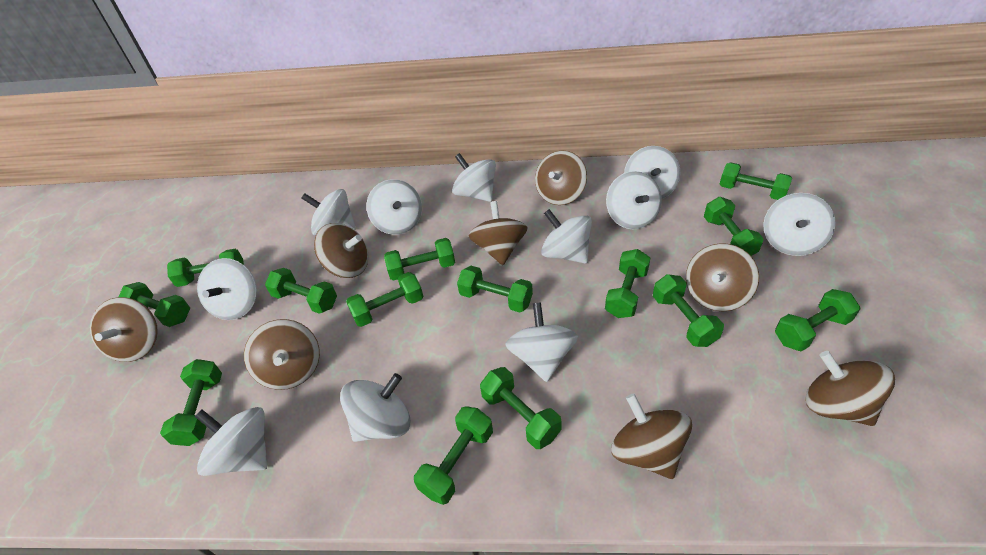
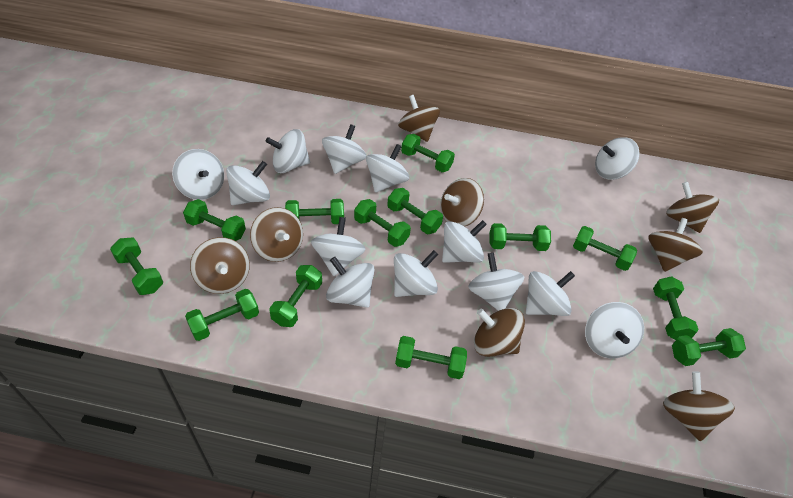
green dumbbell: [118,282,190,327] [160,359,222,446] [167,249,244,287] [265,268,337,314] [346,272,423,327] [384,238,455,281] [414,406,493,505] [457,266,533,312] [480,367,562,449] [605,249,650,318] [653,274,724,347] [704,197,764,256] [720,162,792,200] [775,289,861,352] = 14 -> [110,238,163,295] [183,199,246,241] [185,289,259,341] [269,265,322,327] [285,199,344,224] [354,199,411,247] [387,188,443,234] [395,336,467,379] [401,134,455,172] [489,223,551,251] [573,226,637,271] [653,276,699,340] [672,328,746,366] = 13
white spinning top: [195,407,267,476] [197,258,257,320] [301,189,356,236] [340,373,410,442] [366,179,422,235] [452,153,496,202] [505,302,578,382] [541,209,592,263] [606,171,662,229] [624,146,681,199] [763,193,835,256] = 11 -> [172,149,224,200] [226,161,270,205] [266,129,310,173] [311,217,366,276] [322,124,366,174] [326,257,375,308] [366,144,409,193] [394,250,438,297] [442,220,487,263] [468,253,524,311] [526,271,575,316] [585,302,644,358] [595,137,640,180] = 13

